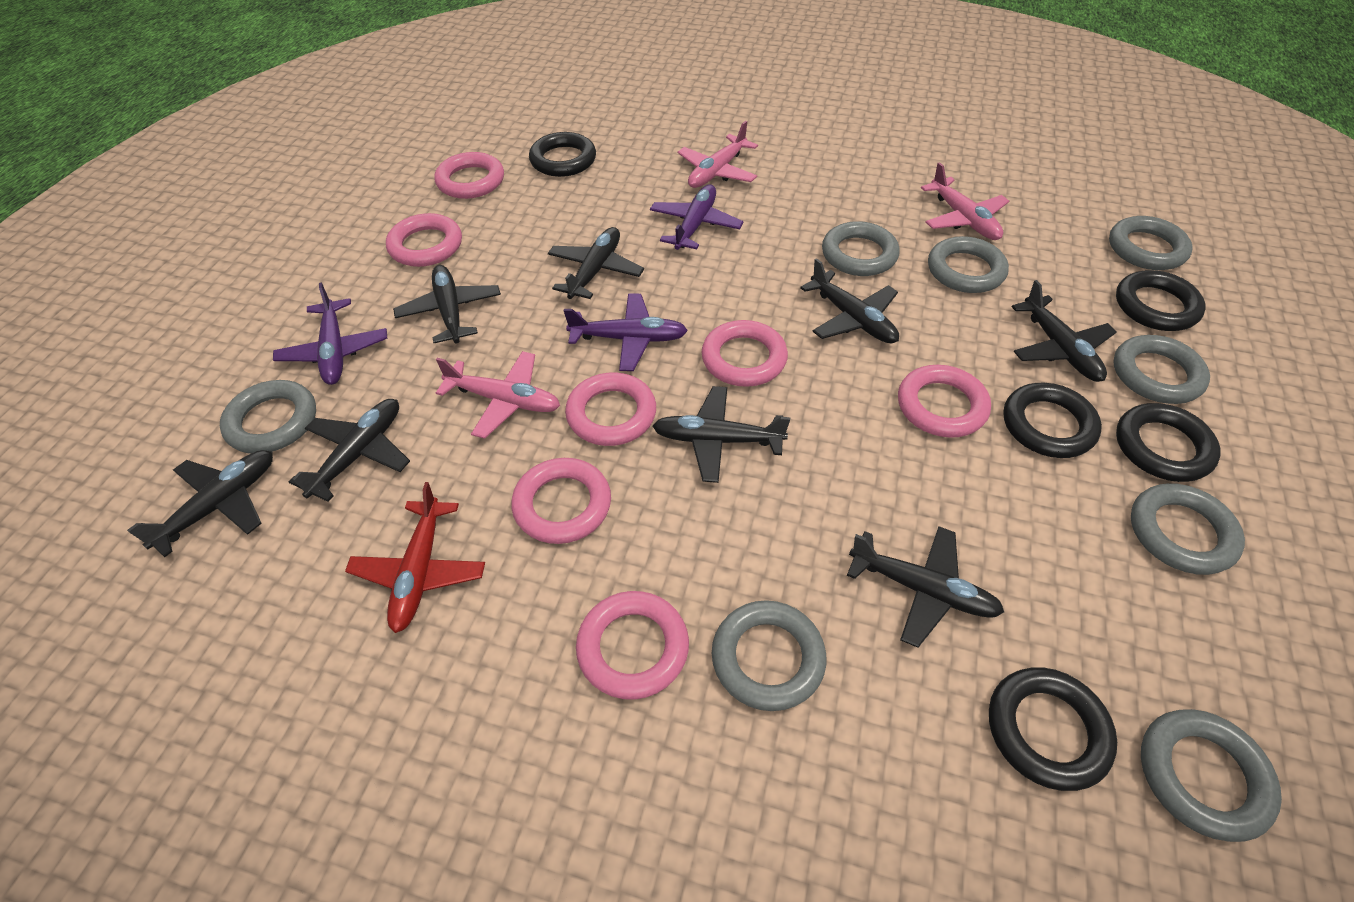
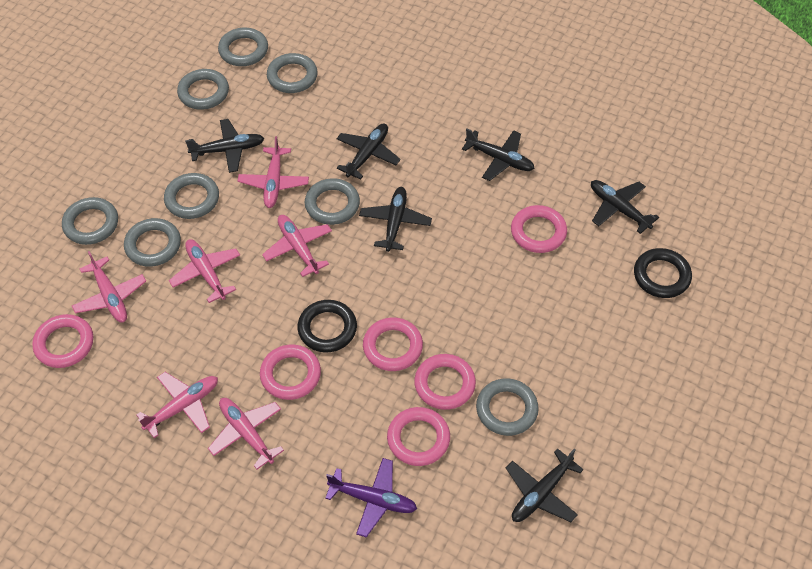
black plane: [127,450,273,557] [289,399,410,502] [393,265,501,343] [548,227,644,299] [653,386,790,483] [800,258,899,343] [847,526,1004,648] [1012,280,1116,382] = 8 -> [185,119,264,173] [336,124,401,180] [359,187,432,252] [462,129,535,181] [506,448,584,522] [591,180,659,234] = 6
black ring: [529,132,596,177] [989,667,1117,791] [1003,383,1102,458] [1116,270,1206,331] [1116,403,1221,482] = 5 -> [298,300,357,352] [634,248,692,298] = 2
pink plane: [436,351,560,439] [678,121,758,188] [921,162,1009,240] = 3 -> [72,251,146,323] [137,372,218,438] [169,239,240,303] [208,398,284,469] [238,136,309,208] [262,215,332,277] = 6
pink ring: [386,213,462,267] [434,152,504,199] [511,458,611,544] [565,373,656,446] [576,591,689,700] [701,320,788,387] [898,365,991,438] = 7 -> [32,314,93,368] [260,345,321,400] [363,317,423,371] [387,407,450,466] [414,354,476,410] [511,205,567,253] = 6
purple plane: [273,283,387,385] [564,293,688,371] [650,184,744,250] = 3 -> [325,458,417,538] = 1
red plane: [345,482,485,633] = 1 -> none = 0

